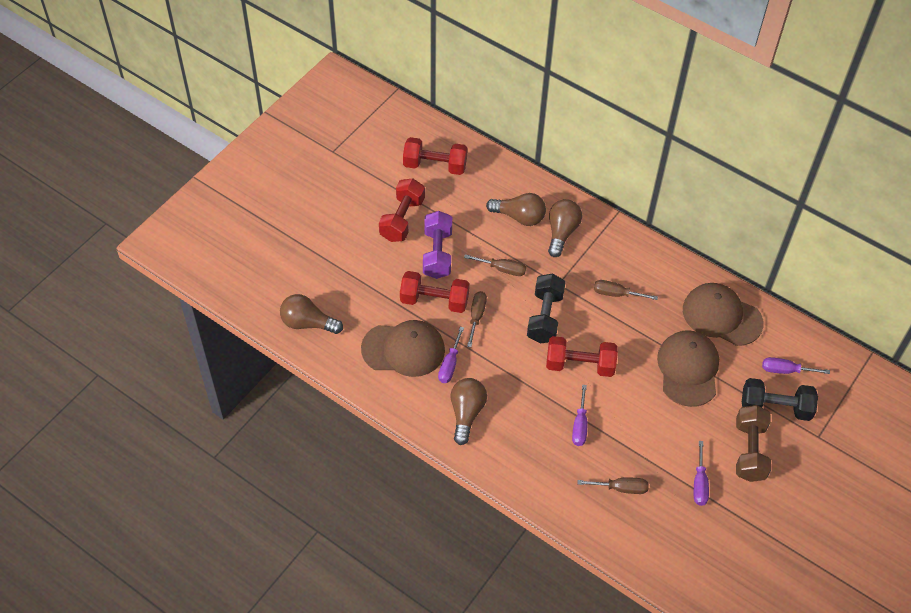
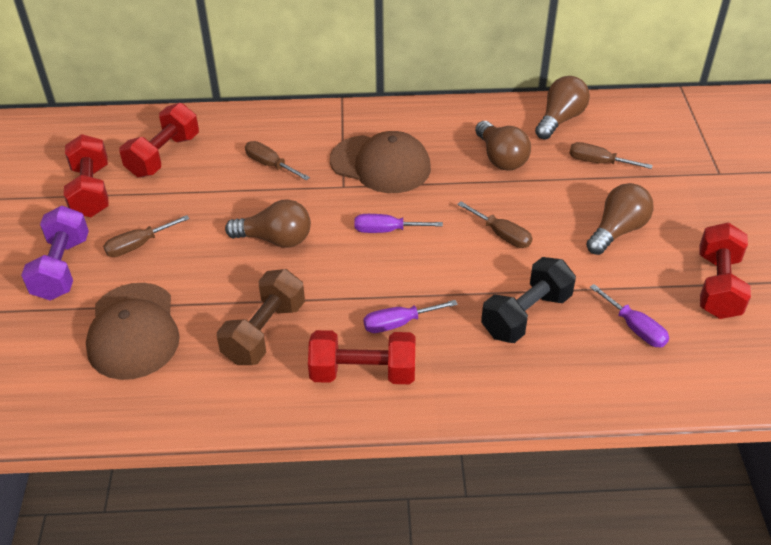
black dumbbell: [527,274,566,344] [742,378,818,421] = 2 -> [481,257,576,343] = 1
brown cap: [361,320,445,377] [657,330,719,407] [683,283,764,346] = 3 -> [86,283,180,380] [330,131,431,193] = 2
purple screwdriver: [438,327,464,383] [572,385,587,446] [694,441,709,506] [762,357,830,374] = 4 -> [354,214,443,233] [363,300,458,333] [590,284,669,348] = 3

